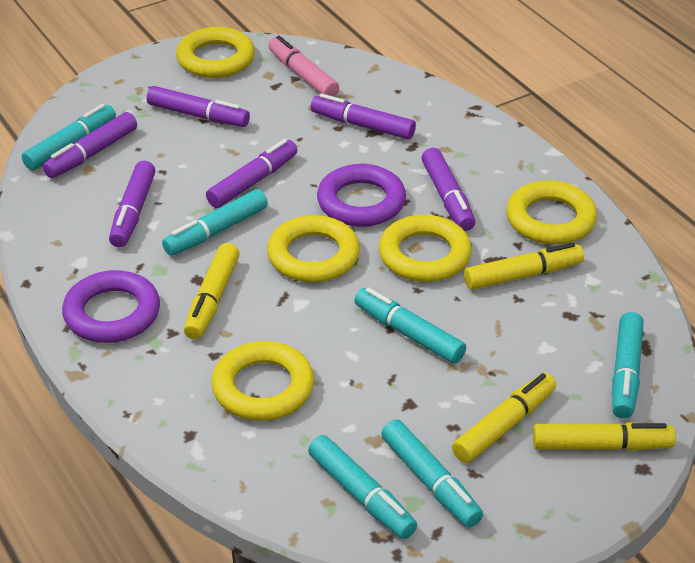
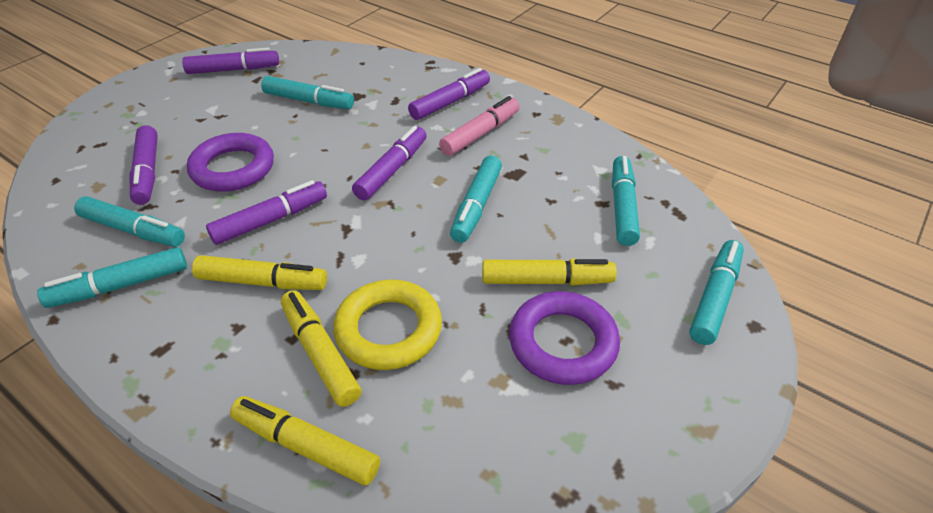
purple marker: [43,112,137,178] [109,161,156,247] [147,86,250,127] [206,139,297,208] [311,94,416,139] [422,148,475,231] = 6 -> [129,125,158,205] [182,48,279,74] [206,180,327,245] [352,126,427,201] [408,68,490,120] = 5
yellow ring: [176,27,255,78] [211,341,314,421] [267,215,360,282] [379,215,472,282] [506,180,597,245] = 5 -> [333,279,442,370] = 1

